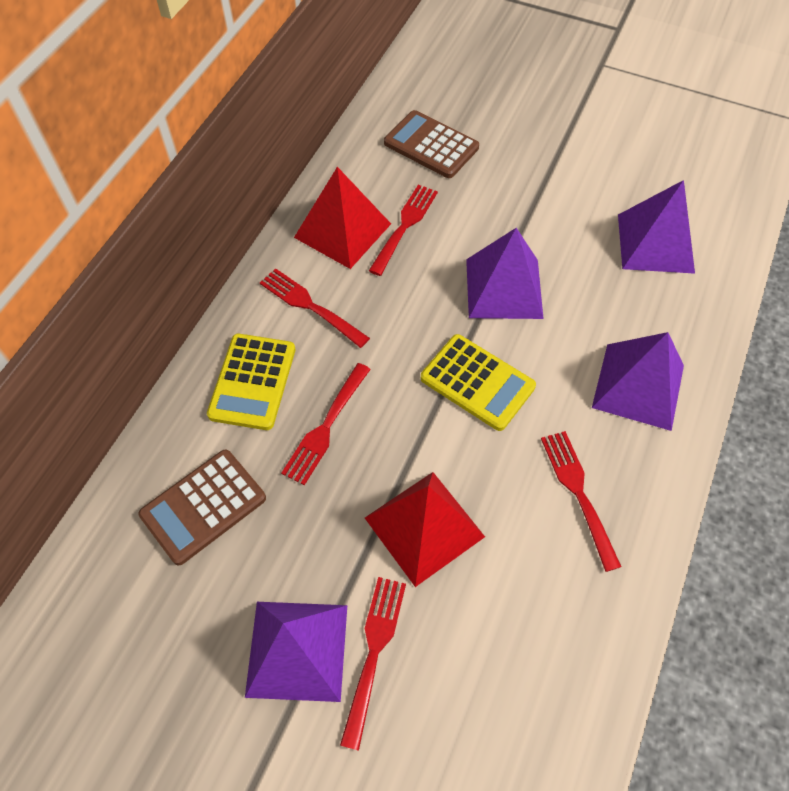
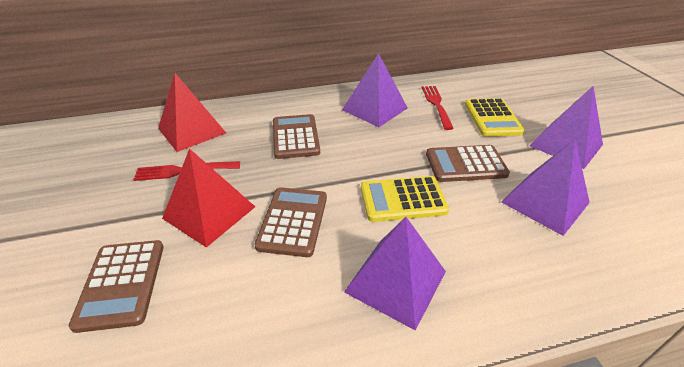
brown calculator: [138,450,266,565] [384,110,479,178] = 2 -> [69,240,164,333] [254,187,327,257] [273,114,320,159] [426,145,510,182] = 4
red fork: [260,268,370,348] [281,363,371,485] [340,577,406,751] [369,185,438,276] [541,431,621,572] = 5 -> [133,161,240,181] [422,86,454,130] = 2

